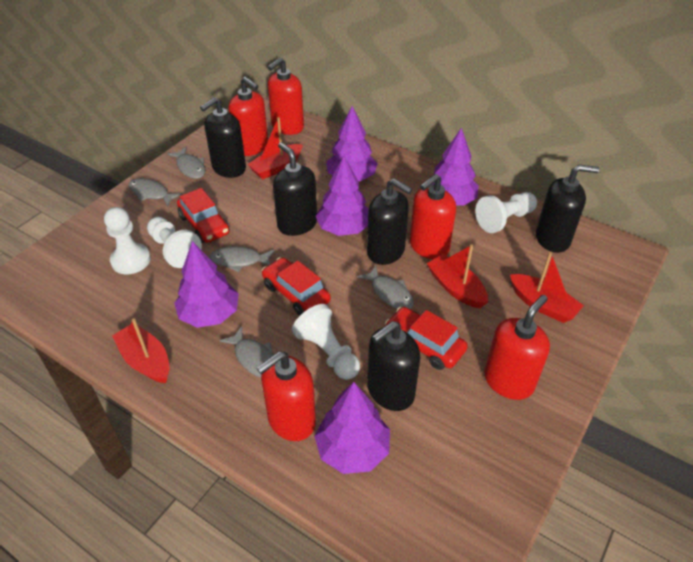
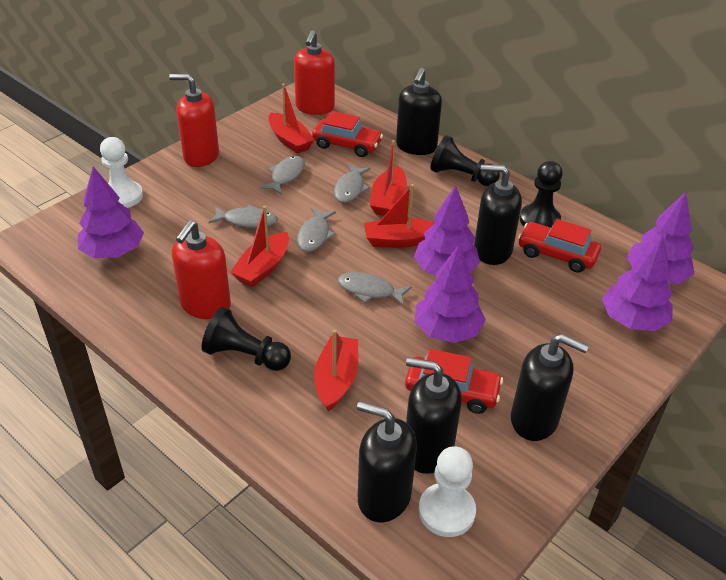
black pawn: none = 0 -> [202,307,291,371] [430,135,500,186] [520,161,563,228] = 3
red boat: [112,318,170,383] [247,117,303,179] [427,244,488,309] [510,252,584,323] = 4 -> [230,206,289,287] [268,83,315,154] [314,330,358,411] [364,184,434,248] [370,140,407,216] = 5
red soap dispenser: [228,77,268,156] [257,351,316,441] [268,57,304,135] [410,174,456,259] [484,295,550,400] = 5 -> [169,74,219,167] [172,220,231,319] [294,30,335,115] = 3
white pawn: [104,207,151,274] [147,217,202,268] [292,304,360,380] [475,192,537,233] = 4 -> [100,137,143,208] [419,447,476,537] = 2

